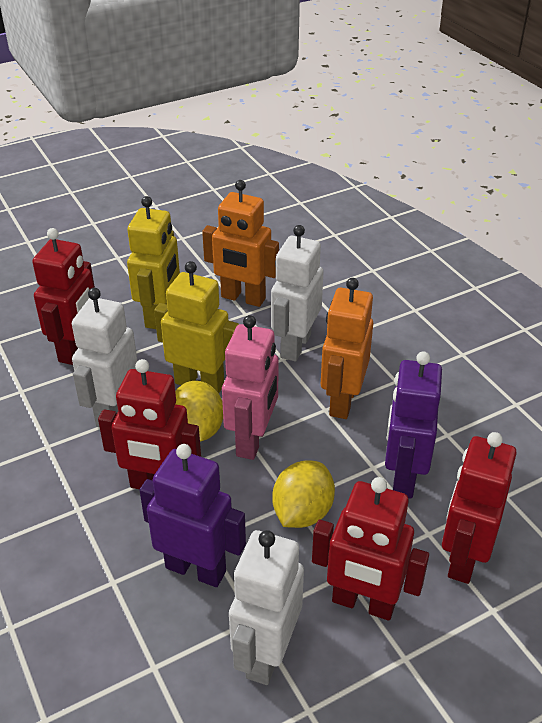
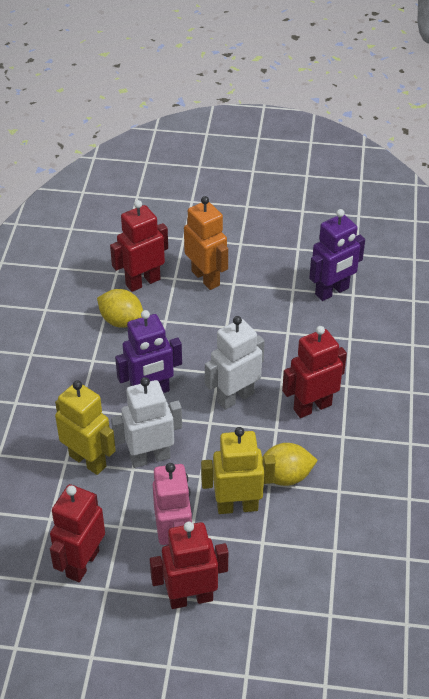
orange robot: [202,180,279,307] [321,278,373,419] = 2 -> [184,196,228,290] = 1
white robot: [72,288,137,427] [229,530,304,685] [271,225,324,362] = 3 -> [111,377,182,468] [205,316,265,410] = 2

